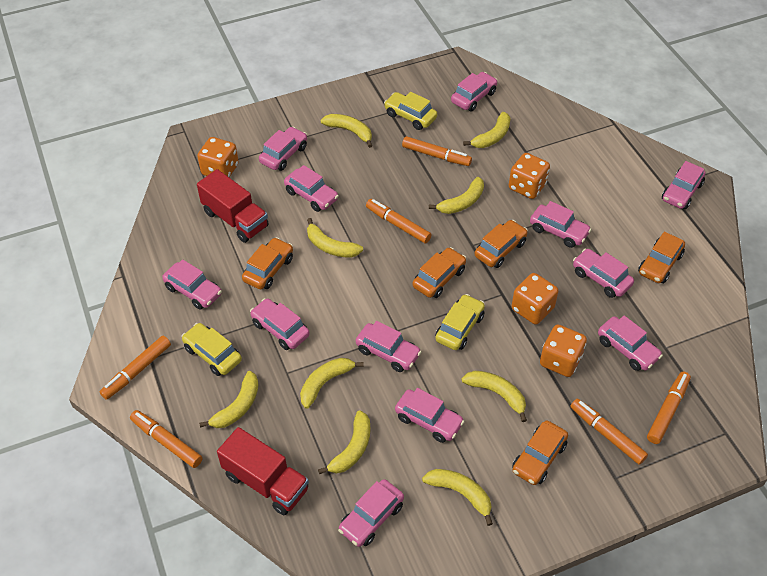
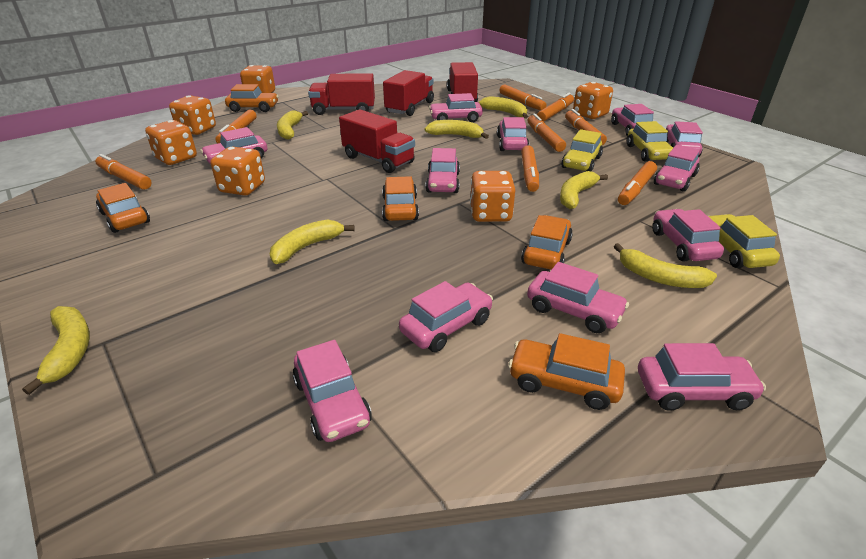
orange dice: [197,137,239,177] [509,153,550,199] [512,273,559,324] [540,325,587,377] = 4 -> [145,120,197,165] [169,95,216,135] [211,147,265,195] [240,65,275,93] [470,171,515,222] [573,82,613,119] = 6
orange marker: [100,336,171,400] [130,410,202,468] [366,199,432,243] [402,136,472,166] [571,399,648,465] [647,372,691,444] = 6 -> [95,154,151,190] [215,109,256,144] [499,84,547,110] [521,145,539,192] [528,114,566,152] [537,93,574,122] [565,109,607,145] [618,161,657,205] = 8
red truck: [197,169,269,243] [217,427,309,515] = 2 -> [308,73,375,115] [339,109,415,173] [383,70,434,116] [447,62,478,102] = 4
yellow banana: [199,371,259,428] [300,358,364,409] [307,218,363,258] [318,410,370,474] [320,114,372,148] [422,469,493,526] [429,177,484,214] [462,371,527,422] [463,112,511,148] = 9 -> [22,306,90,395] [270,220,355,264] [277,111,308,139] [424,120,489,139] [479,96,528,119] [560,171,608,209] [614,243,717,288] = 7

